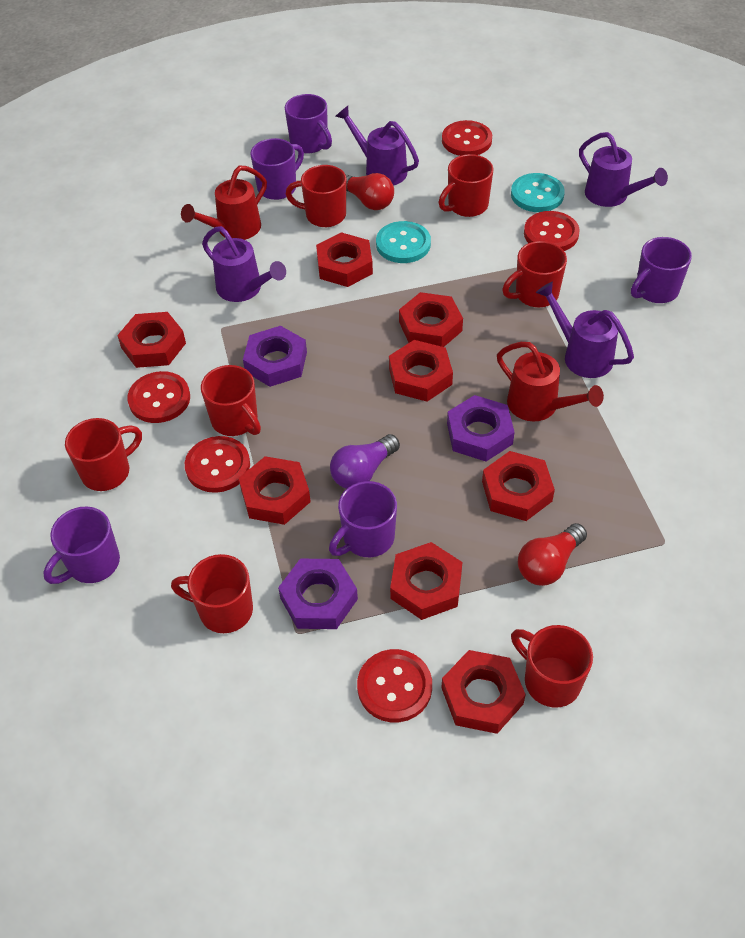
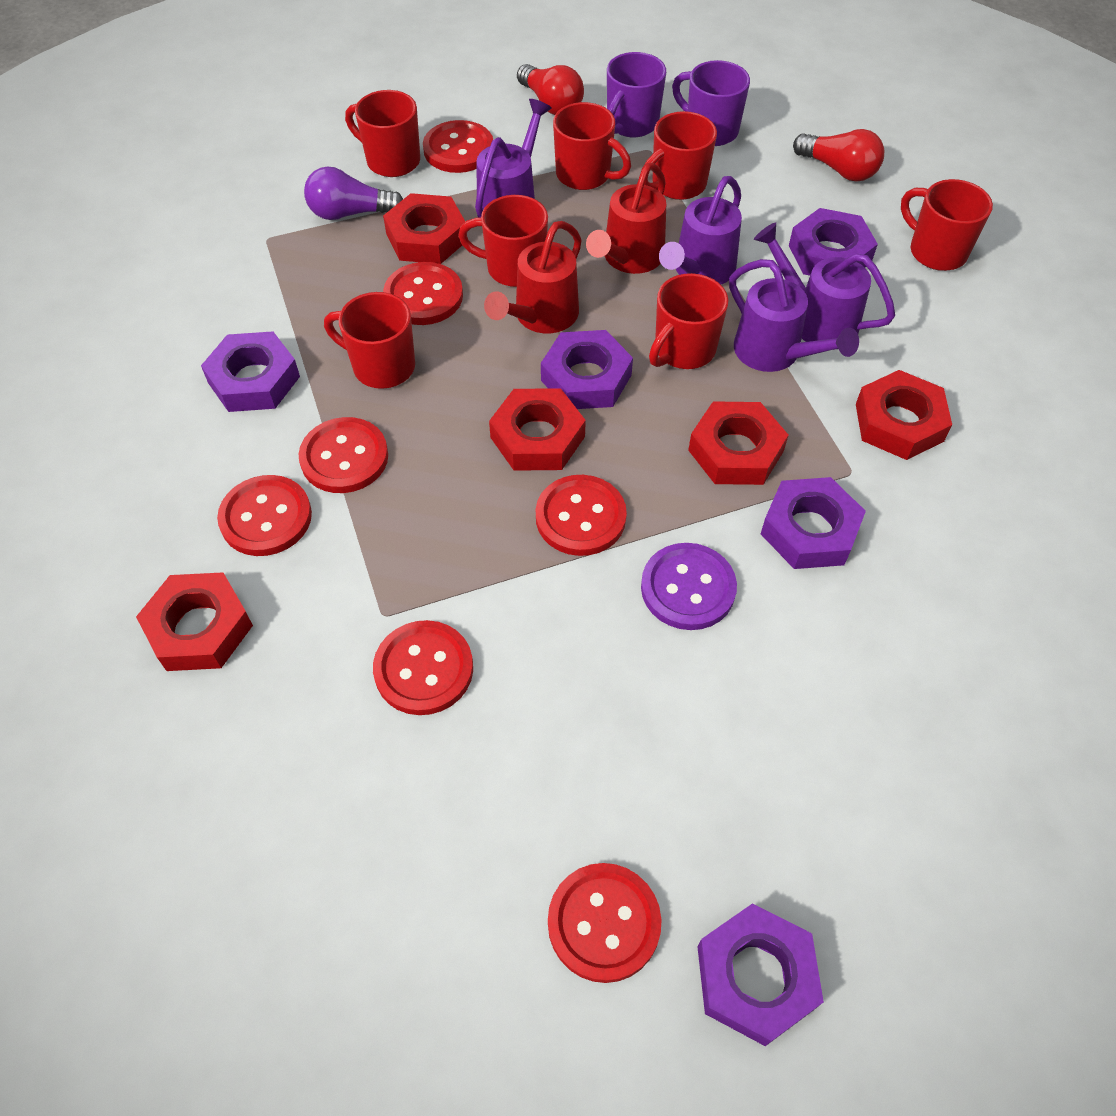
purple button: none = 0 -> [641,543,737,630] = 1
purple mug: [43,507,120,584] [250,138,304,200] [285,94,332,153] [329,481,397,557] [631,237,692,303] = 5 -> [607,52,666,137] [672,60,750,146] = 2
purple nut: [243,326,307,387] [278,559,358,629] [447,395,515,461] = 3 -> [201,331,300,412] [541,330,633,409] [698,904,824,1046] [761,477,866,569] [789,208,878,276] = 5
red button: [127,371,190,423] [185,436,250,493] [357,649,432,722] [442,120,492,156] [524,211,580,251] = 5 -> [217,475,312,556] [299,417,388,493] [373,620,473,715] [383,262,463,325] [423,120,493,173] [536,475,627,556] [548,863,662,983] = 7
red nut: [117,312,186,368] [239,456,311,525] [316,232,373,287] [389,340,453,401] [390,542,462,620] [399,292,463,347] [441,650,526,734] [482,451,555,521] = 8 -> [136,572,253,671] [383,193,465,264] [489,388,586,471] [688,401,788,485] [856,370,952,460] = 5
turquoise button: [376,221,431,263] [511,173,565,212] = 2 -> none = 0

